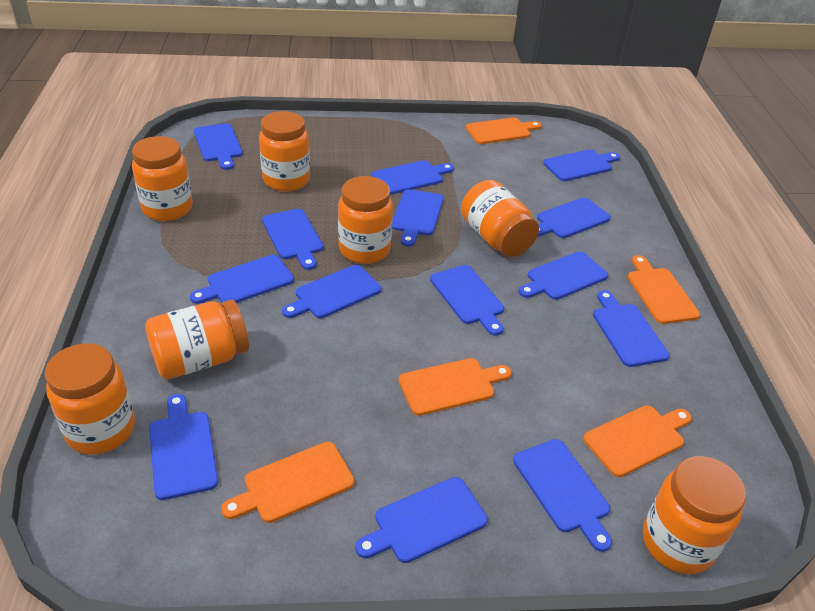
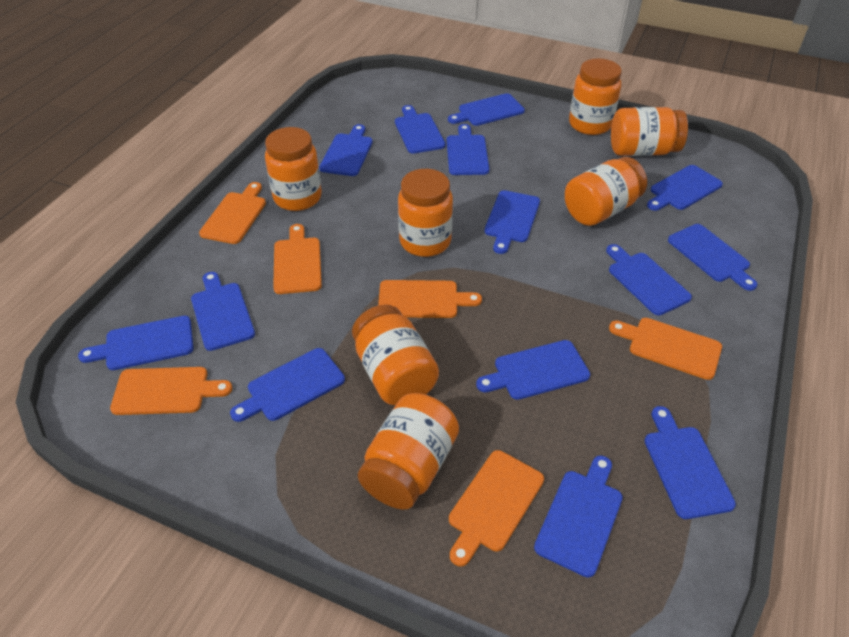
orange cutting board: [221,442,354,523] [399,358,511,416] [466,117,541,144] [583,405,692,477] [628,255,700,324] = 5 -> [110,367,232,415] [199,182,266,244] [273,224,322,294] [378,280,482,318] [449,450,544,566] [609,318,722,380] = 6

